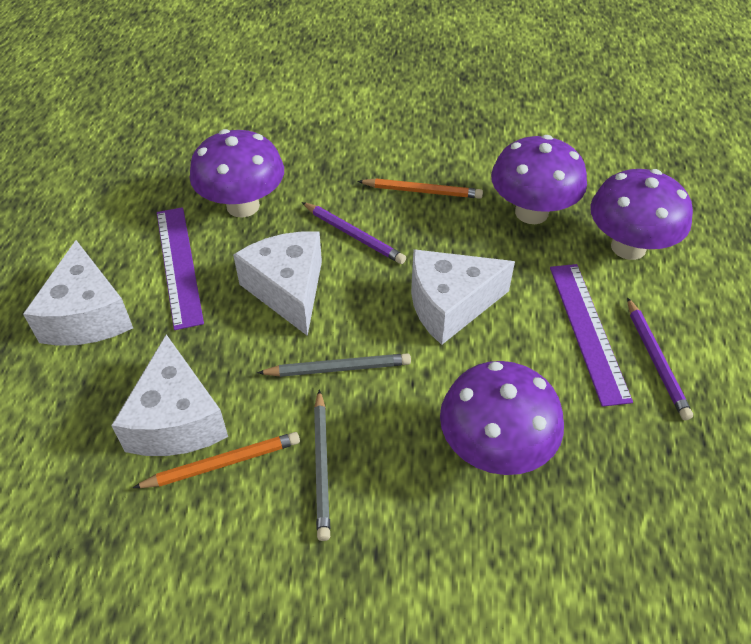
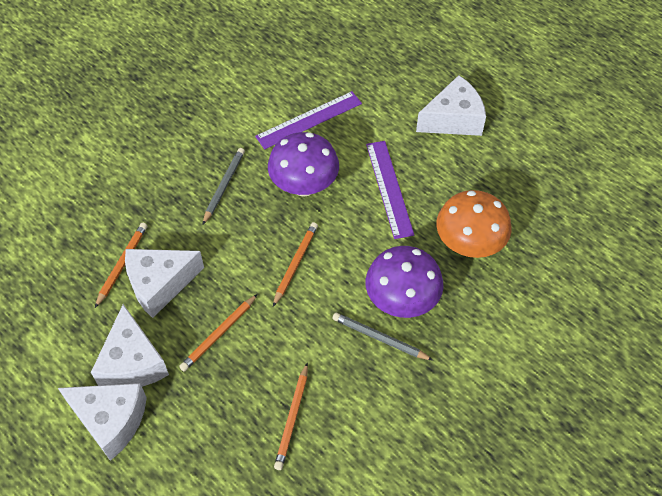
orange mushroom: none = 0 -> [436,190,511,258] = 1
orange pencil: [133,432,300,488] [357,179,483,199] = 2 -> [95,223,147,308] [179,294,258,372] [273,222,318,307] [274,362,308,470] = 4
purple mushroom: [190,129,284,218] [440,361,564,475] [491,135,587,224] [590,169,693,260] = 4 -> [268,132,339,197] [366,246,444,318] = 2
purple pencil: [302,202,406,264] [627,297,693,420] = 2 -> none = 0

